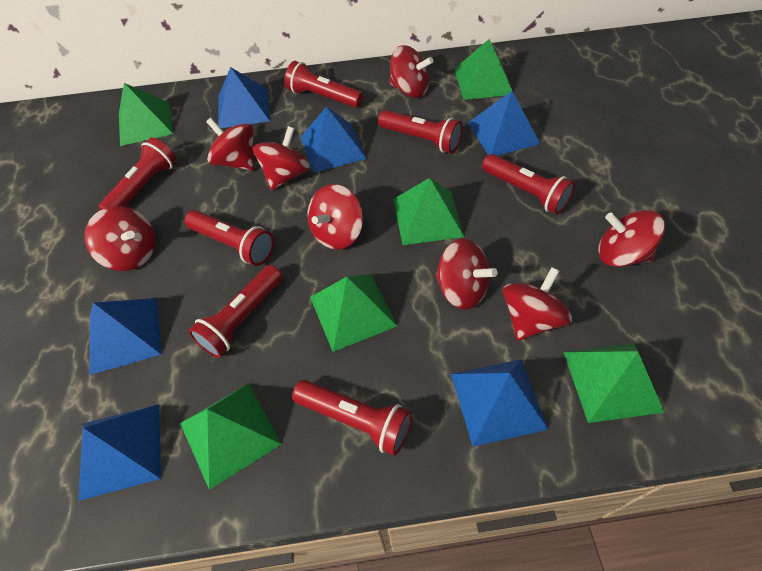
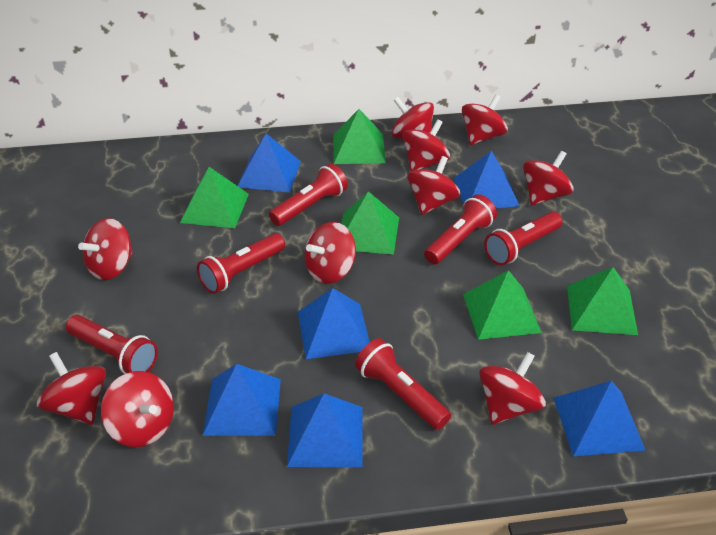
green pyramid: [119,83,173,146] [180,383,282,490] [310,274,397,352] [393,178,464,245] [454,39,513,100] [563,343,665,423] = 6 -> [180,167,249,228] [333,109,386,164] [341,191,399,255] [463,270,542,340] [567,267,638,335] = 5
red flashlight: [98,138,177,210] [185,210,274,266] [188,265,283,358] [285,61,363,108] [292,380,412,456] [378,110,463,153] [482,154,575,214] = 7 -> [66,315,158,374] [197,233,285,294] [269,163,348,226] [355,338,451,430] [424,194,497,264] [484,211,563,265] = 6
red spinning top: [84,206,156,271] [206,118,254,171] [253,126,310,190] [308,184,363,250] [389,45,433,98] [435,239,497,310] [503,267,572,341] [598,210,665,267] = 8 -> [37,352,106,425] [78,218,133,280] [101,371,174,447] [305,222,356,284] [392,97,434,139] [402,119,450,171] [407,156,461,215] [462,94,508,145] [479,352,546,425] [523,151,574,205] = 10

